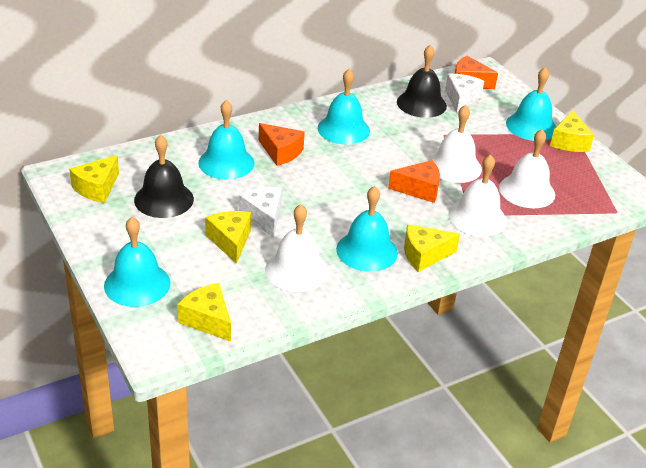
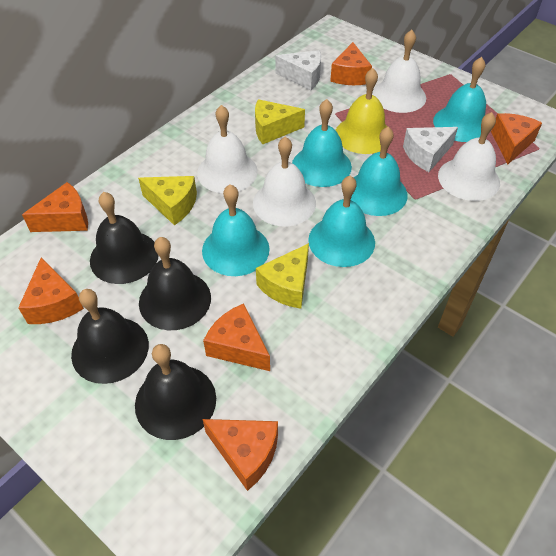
black bell: [134,135,194,218] [397,45,447,118] = 2 -> [71,289,149,384] [90,192,159,284] [135,344,216,440] [139,237,211,330] = 4
orange cheese: [259,123,305,166] [388,160,440,203] [455,56,498,89] = 3 -> [18,257,84,324] [22,182,88,232] [202,419,278,491] [203,304,270,371] [330,42,372,85] [491,113,542,164] = 6
yellow bell: none = 0 -> [335,68,387,154] = 1
yellow cheese: [69,155,119,203] [177,283,231,342] [205,211,251,264] [404,224,460,272] [550,110,594,152] = 5 -> [138,176,197,225] [255,99,305,144] [256,243,309,309] = 3

